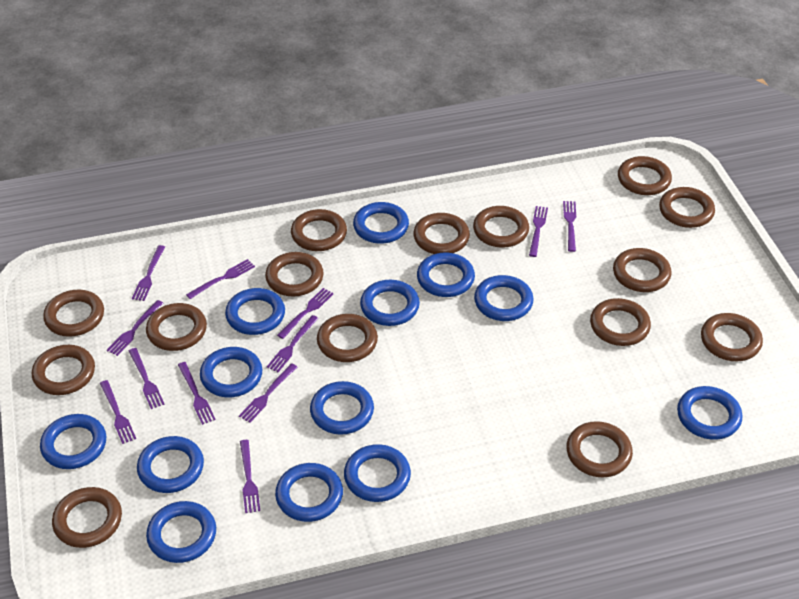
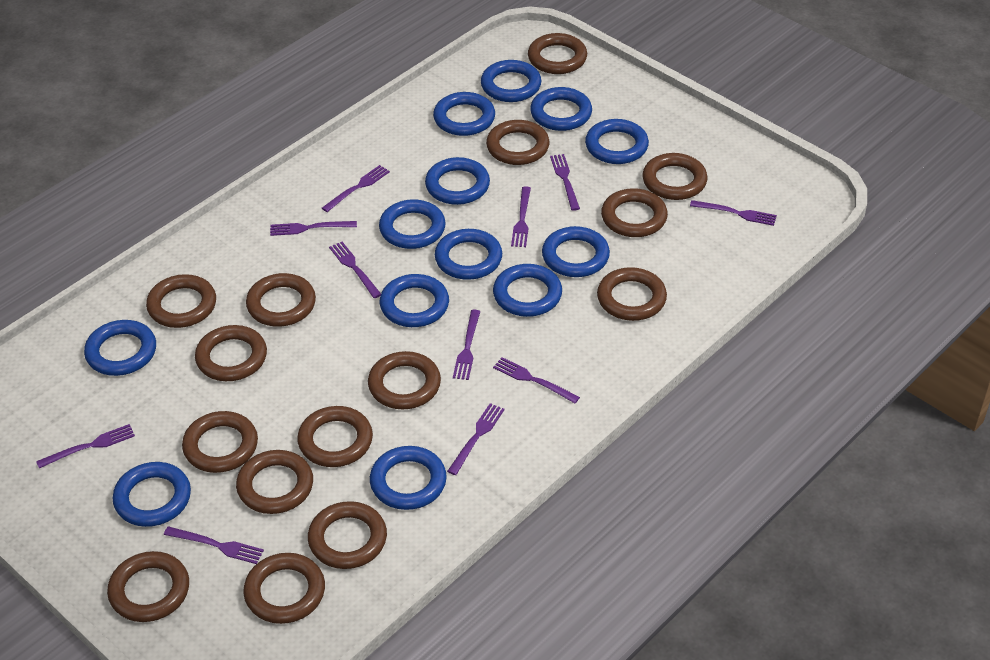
purple fork: [100,380,136,444] [107,300,163,356] [129,348,165,409] [132,245,165,301] [178,362,216,425] [186,259,255,299] [239,363,297,423] [240,440,260,513] [267,315,319,372] [277,288,334,339] [529,206,548,257] [563,201,576,252] = 12 -> [36,424,135,468] [164,526,264,564] [270,221,357,236] [322,165,390,212] [329,242,381,298] [447,403,505,475] [453,310,480,380] [493,357,580,403] [511,186,531,247] [550,154,580,211] [690,200,777,226] = 11

